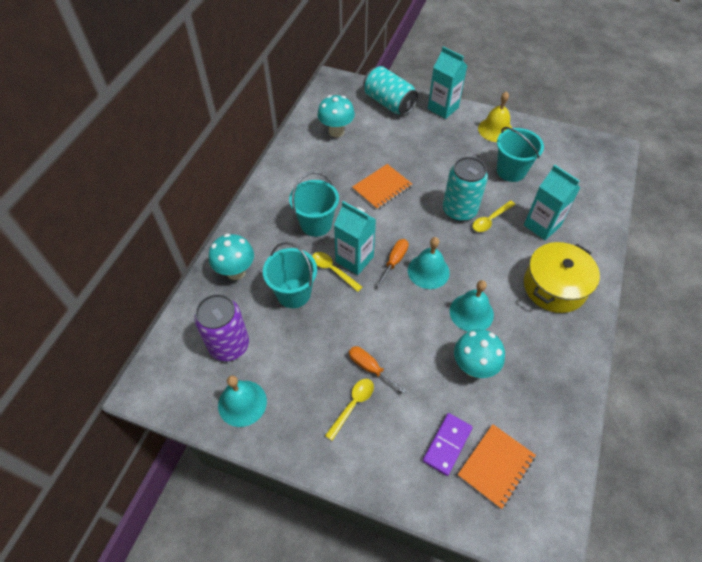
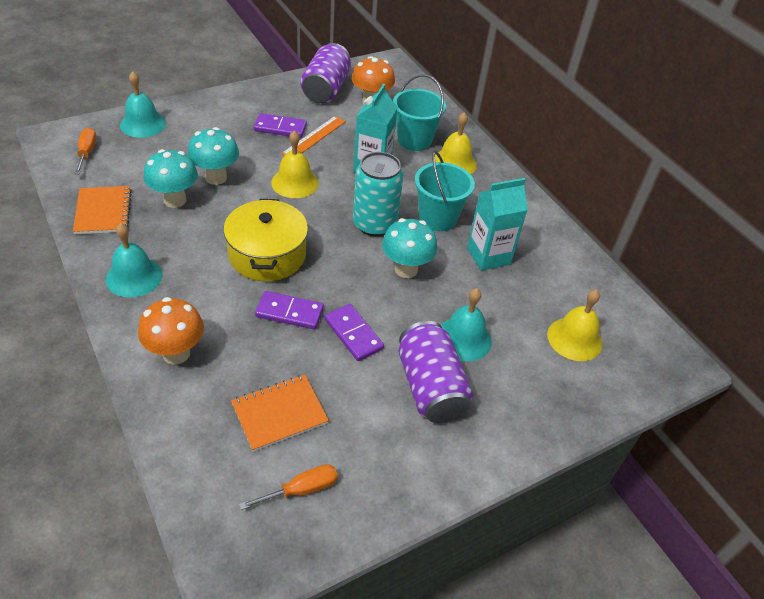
orange mushroom: none = 0 -> [138,297,204,365] [352,56,395,105] = 2
orange ruler: none = 0 -> [281,116,346,156] = 1
purple can: [194,294,249,361] = 1 -> [300,43,351,103] [398,321,473,423] = 2
purple domino: [423,413,473,476] = 1 -> [254,113,307,138] [255,291,324,330] [325,304,384,361] = 3
turquoise bucket: [263,242,317,308] [289,172,339,237] [497,127,544,182] = 3 -> [393,74,446,151] [415,151,475,231] = 2
turquoise can: [363,66,418,116] [443,157,488,221] = 2 -> [353,152,404,237] = 1
turquoise carton: [334,201,376,275] [428,46,467,119] [524,165,580,240] = 3 -> [353,84,398,173] [467,178,528,271] = 2
yellow bell: [478,91,512,142] = 1 -> [271,130,319,198] [435,112,477,174] [547,289,603,361] = 3
yellow spoon: [312,252,363,292] [325,379,374,441] [472,200,515,232] = 3 -> none = 0

